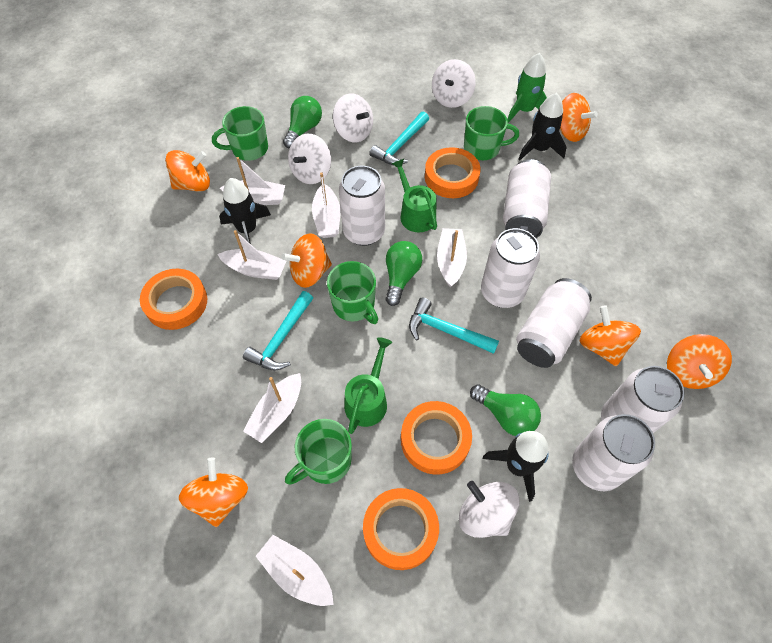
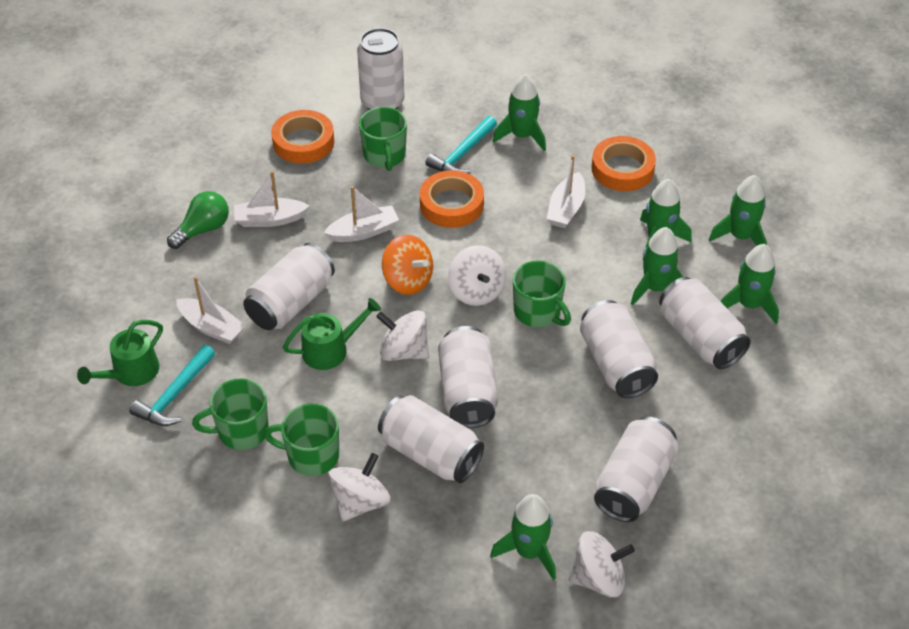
black rocket: [219,178,271,244] [483,431,548,502] [519,93,566,160] = 3 -> none = 0
green light bulb: [283,96,322,148] [385,241,422,306] [470,384,541,436] = 3 -> [167,191,229,249] = 1
green rocket: [507,53,547,123] = 1 -> [490,494,556,580] [493,74,546,151] [631,227,683,306] [640,179,692,261] [709,175,767,246] [721,244,779,324] = 6
orange spinning top: [165,150,210,192] [179,457,248,527] [281,233,332,288] [560,93,598,142] [580,305,641,366] [667,334,732,389] = 6 -> [382,235,433,295] = 1
orange tape: [140,269,207,330] [363,488,439,570] [401,401,472,475] [425,147,481,198] = 4 -> [271,110,334,164] [420,170,484,228] [591,136,656,191] = 3
turquoise hammer: [243,291,313,371] [369,111,429,165] [409,297,499,354] = 3 -> [129,345,215,426] [425,116,497,174] = 2
white boat: [217,230,286,280] [220,157,285,205] [243,373,301,443] [256,535,334,606] [312,172,341,238] [437,228,467,287] = 6 -> [176,276,246,344] [234,171,310,227] [324,186,399,242] [547,155,585,228] = 4
white can: [339,166,385,246] [481,228,540,308] [503,159,551,238] [517,278,592,368] [572,414,655,491] [601,366,685,433] = 6 -> [243,243,335,330] [357,28,405,110] [378,395,484,483] [438,326,498,428] [580,300,658,398] [594,416,678,522] [659,277,751,369] = 7

